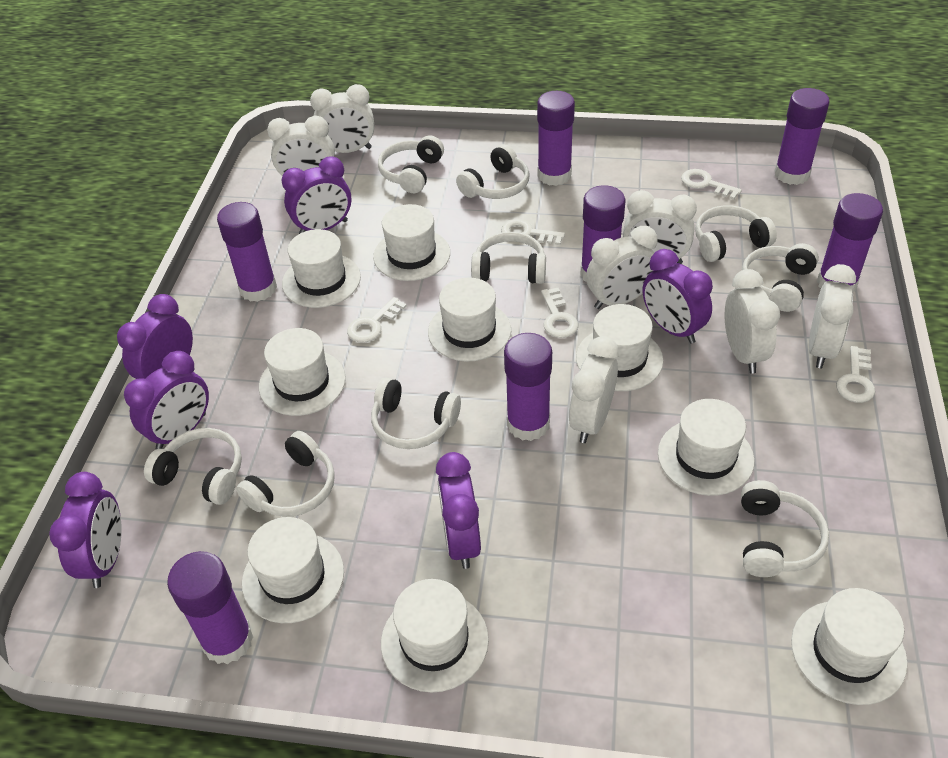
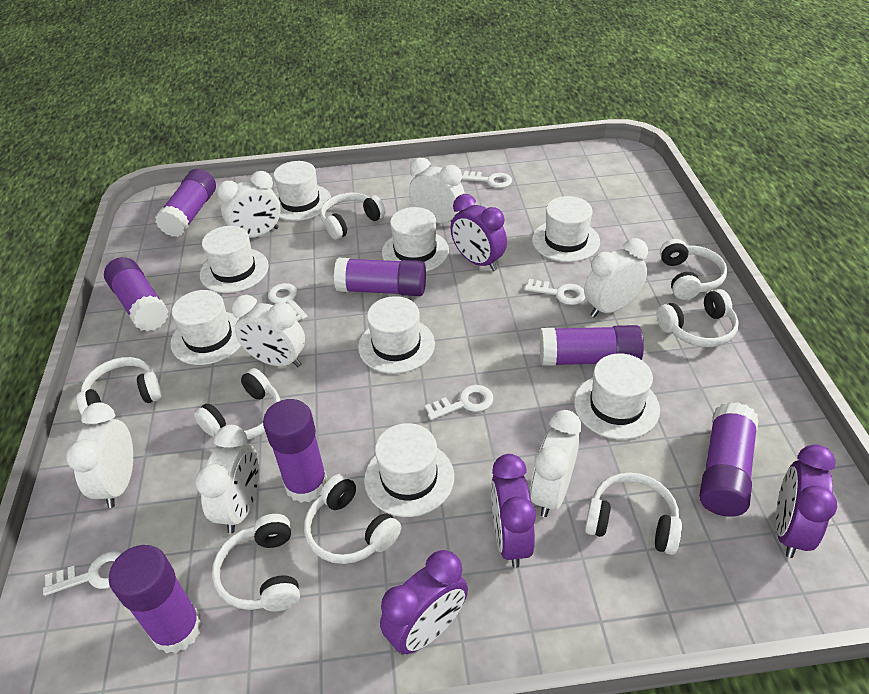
purple clock: [49,472,122,588] [117,294,193,379] [124,351,209,449] [281,157,351,234] [436,452,481,569] [643,249,713,344] = 6 -> [380,550,468,654] [451,194,507,271] [491,454,536,568] [776,444,837,558] = 4
white hat: [242,517,344,623] [259,328,346,416] [282,229,361,308] [373,204,450,281] [381,579,489,693] [428,277,511,362] [576,304,663,391] [658,399,754,496] [791,588,907,705] = 9 -> [170,290,241,365] [200,226,269,293] [274,161,331,221] [358,296,435,374] [364,423,454,517] [382,207,449,272] [532,196,600,262] [574,353,660,440] = 8
white headphones: [144,428,242,505] [236,431,335,517] [371,378,461,449] [378,135,444,193] [456,144,530,199] [471,232,546,284] [695,205,777,262] [741,480,829,577] [742,243,819,312] = 9 -> [76,357,162,416] [194,368,280,440] [212,514,300,611] [304,474,402,564] [320,192,386,240] [585,473,682,555] [657,289,739,347] [660,239,727,300] = 8

